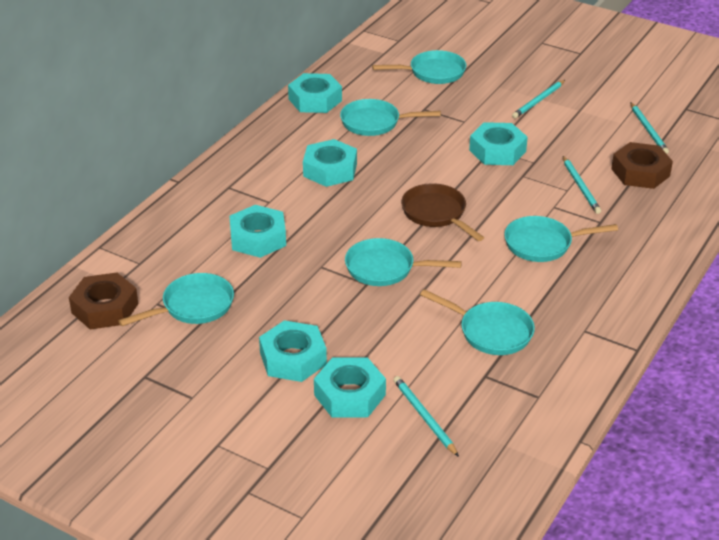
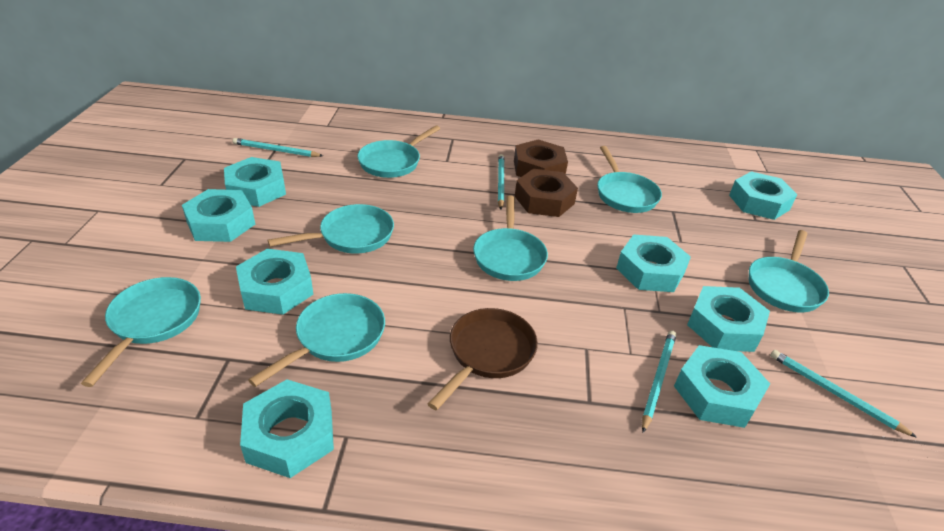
turquoise nut: [229,205,286,258] [259,320,327,382] [288,73,342,113] [303,139,357,187] [314,357,386,417] [469,122,528,165] = 6 -> [182,189,255,242] [224,157,286,207] [236,249,313,315] [240,379,334,478] [616,234,691,292] [674,345,770,428] [687,286,770,352] [729,171,797,220] = 8
turquoise pan: [118,273,234,326] [340,99,441,136] [345,238,462,286] [372,50,466,84] [420,289,535,355] [504,216,618,262] = 6 -> [81,277,201,387] [248,293,385,387] [267,204,394,254] [357,125,440,178] [473,195,548,281] [597,146,662,213] [749,230,829,312] = 7

